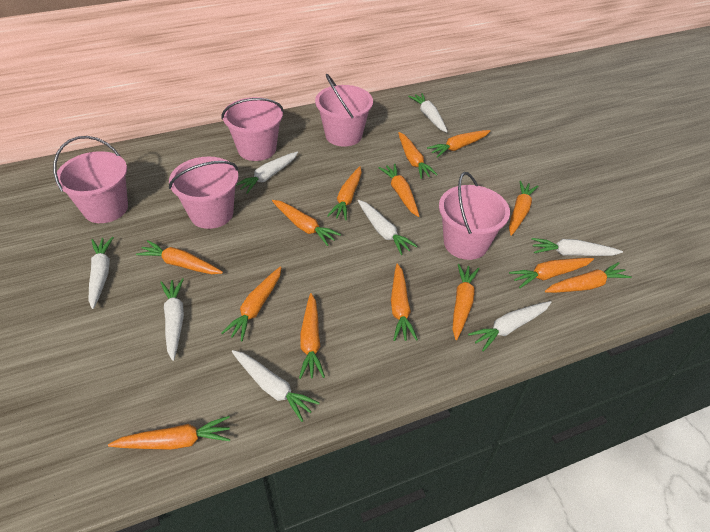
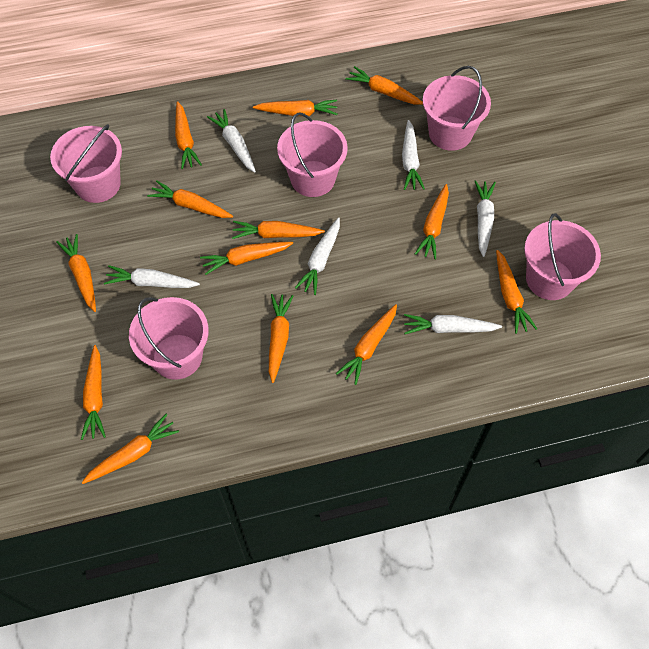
orange carrot: [108,416,230,450] [136,240,223,274] [221,267,281,341] [272,200,341,246] [299,293,325,379] [327,166,362,220] [378,164,419,217] [391,263,418,341] [398,132,438,179] [427,130,490,158] [452,264,479,340] [509,181,538,236] [509,258,594,288] [545,262,632,293] = 14 -> [56,234,96,312] [81,345,106,440] [82,414,179,484] [147,181,233,218] [175,101,202,169] [200,242,293,275] [232,221,325,239] [253,100,337,116] [269,294,293,383] [336,304,397,385] [345,66,423,105] [415,184,449,260] [496,250,537,334] = 13
white carrot: [88,237,114,309] [160,278,184,361] [232,350,319,422] [236,152,298,194] [358,200,418,255] [408,93,448,132] [468,301,551,352] [531,238,623,256] = 8 -> [104,265,200,288] [207,109,256,173] [295,217,340,295] [402,120,425,190] [404,314,502,334] [474,180,496,257] = 6

